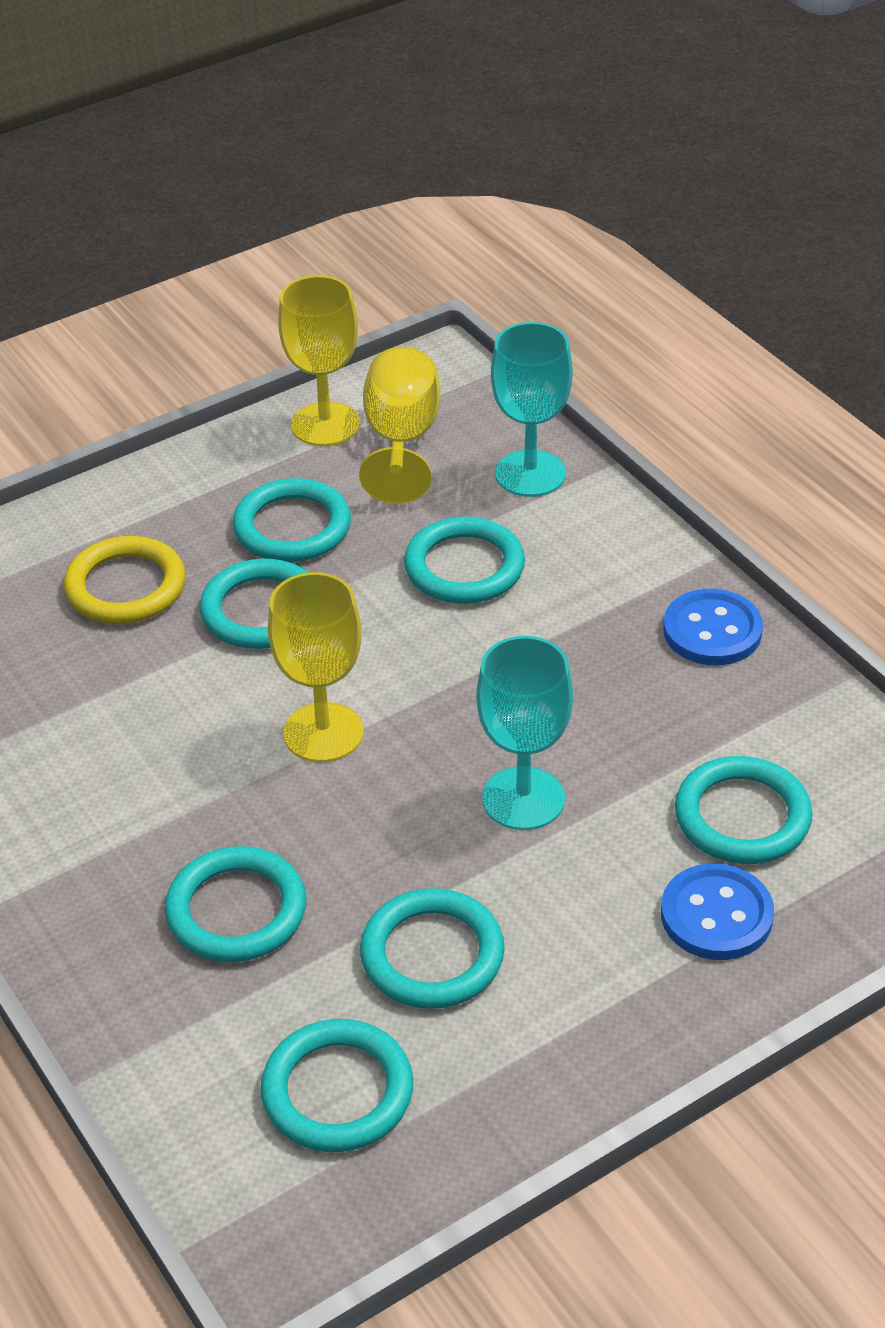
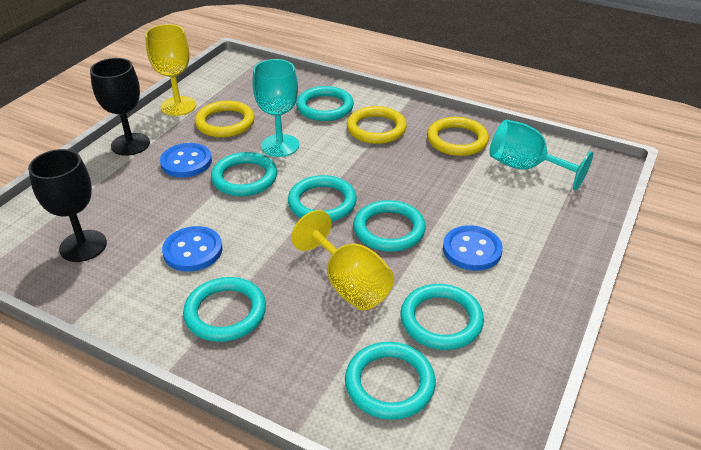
black goblet: none = 0 -> [28,149,107,262] [90,58,150,156] = 2
blue button: [661,863,774,960] [663,589,763,665] = 2 -> [160,143,212,178] [162,226,223,272] [443,225,503,271] = 3
yellow goblet: [268,572,363,762] [278,275,360,446] [359,347,440,504] = 3 -> [145,24,196,116] [291,210,394,310] = 2
yellow ring: [63,536,186,624] = 1 -> [195,101,255,137] [347,106,407,144] [427,117,489,156] = 3

